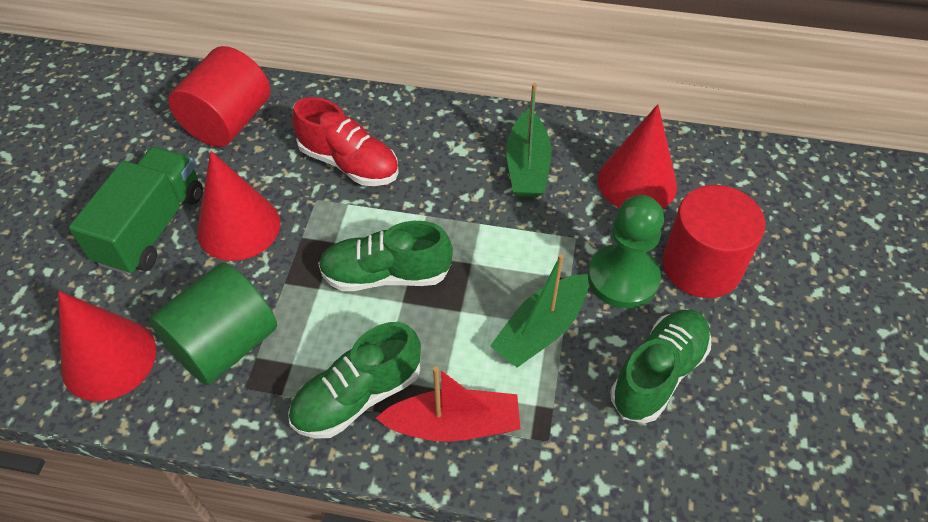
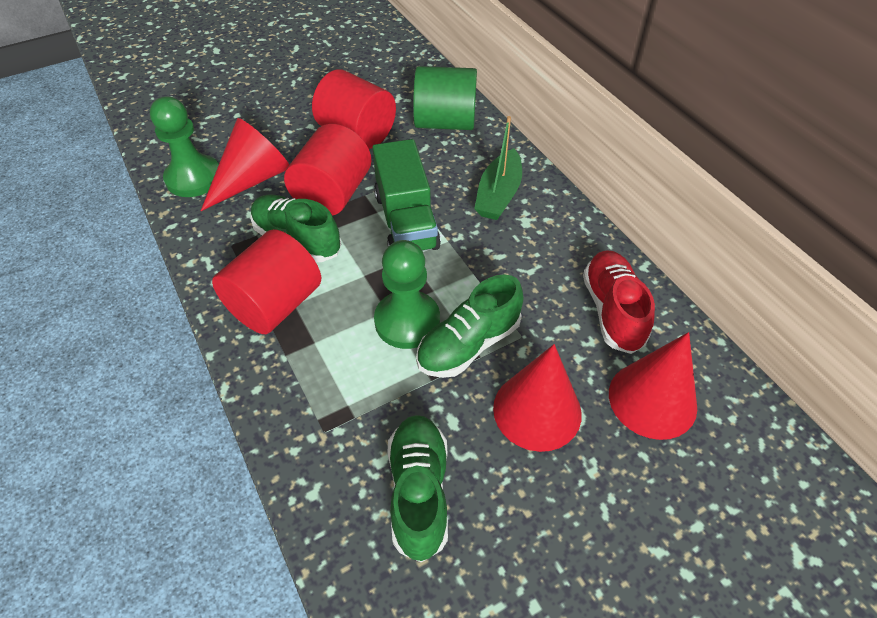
green boat: [490,254,588,368] [506,83,552,198] = 2 -> [474,116,522,220] = 1
green pawn: [588,195,664,309] = 1 -> [150,96,219,197] [374,240,440,349] = 2
red boat: [376,366,521,442] = 1 -> none = 0
red cylinder: [168,46,270,147] [662,185,765,298] = 2 -> [212,229,321,334] [284,124,371,216] [312,69,396,149] = 3

